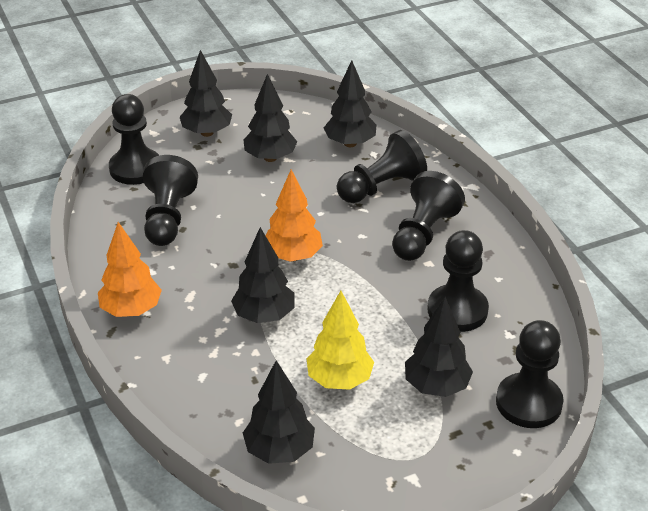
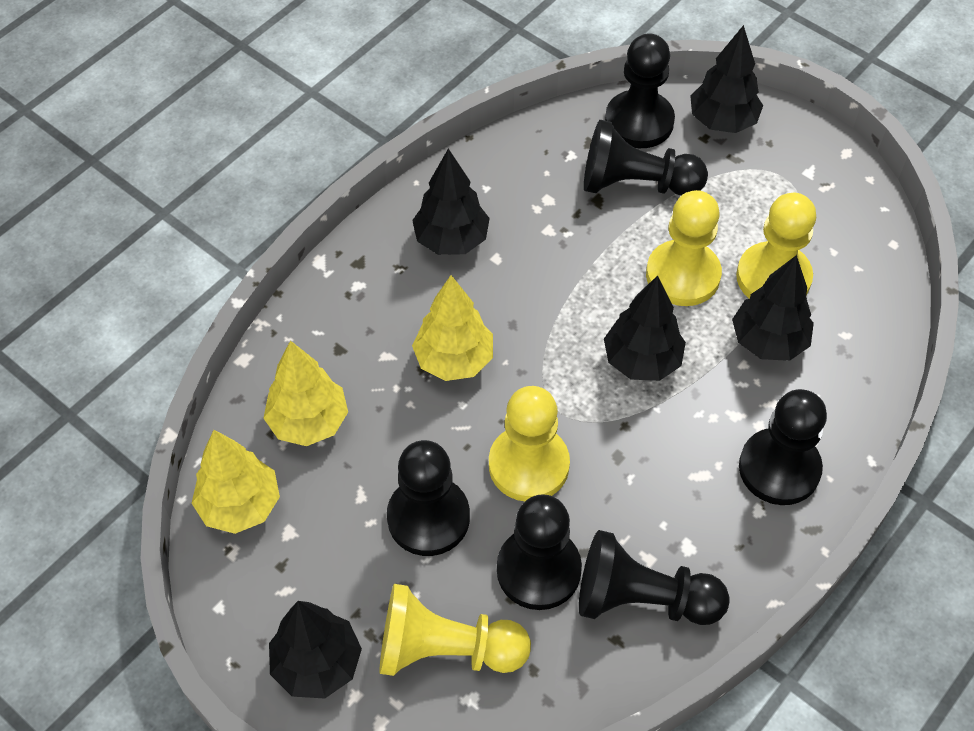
black tree: [180,50,232,137] [231,227,294,323] [243,360,315,464] [244,74,297,162] [324,60,376,147] [405,297,473,397] = 6 -> [269,601,362,699] [412,148,490,255] [604,276,686,381] [690,25,763,133] [732,255,814,361] = 5
orange tree: [98,222,162,317] [266,169,323,262] = 2 -> none = 0
yellow pawn: none = 0 -> [379,584,531,676] [489,386,570,501] [646,190,722,306] [736,193,816,299] = 4
yellow tree: [306,291,374,390] = 1 -> [192,430,280,534] [264,340,348,446] [412,275,493,381] = 3

